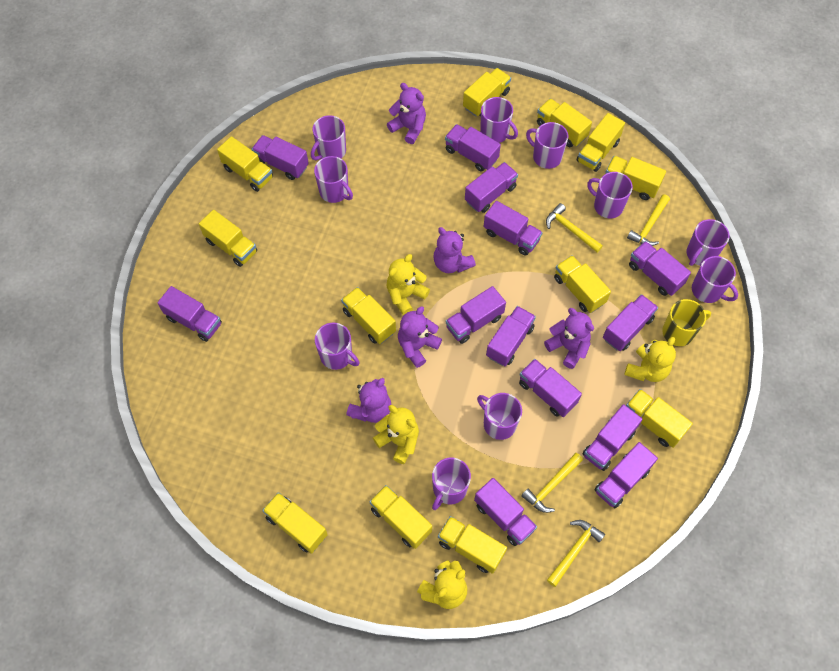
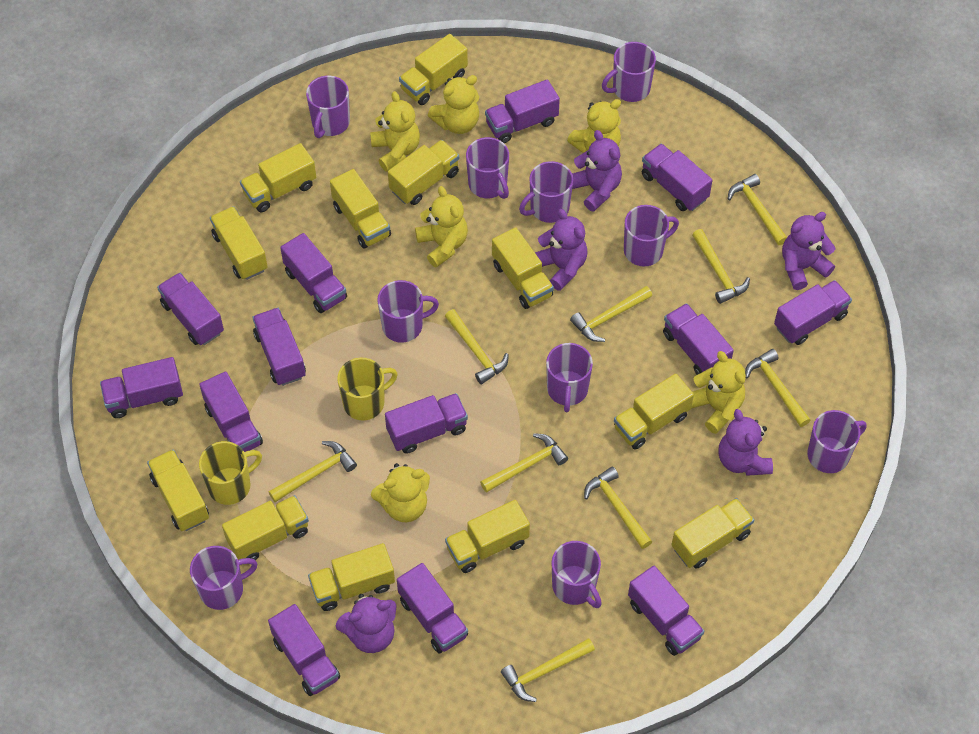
yellow hammer: [521,453,583,513] [546,203,603,253] [547,520,605,587] [627,194,670,246] = 4 -> [269,441,357,502] [445,309,509,384] [480,433,568,493] [501,638,595,702] [570,286,652,342] [584,466,652,549] [692,229,750,304] [728,174,787,245] [745,349,811,427] = 9
yellow mug: [662,299,711,346] = 1 -> [199,441,262,505] [337,358,398,420] = 2
yellow teddy bear: [373,405,419,464] [387,254,430,316] [417,560,467,609] [624,337,676,382] = 4 -> [370,91,420,172] [371,463,430,522] [415,186,468,268] [428,75,479,134] [567,99,621,153] [691,351,746,434] = 6

